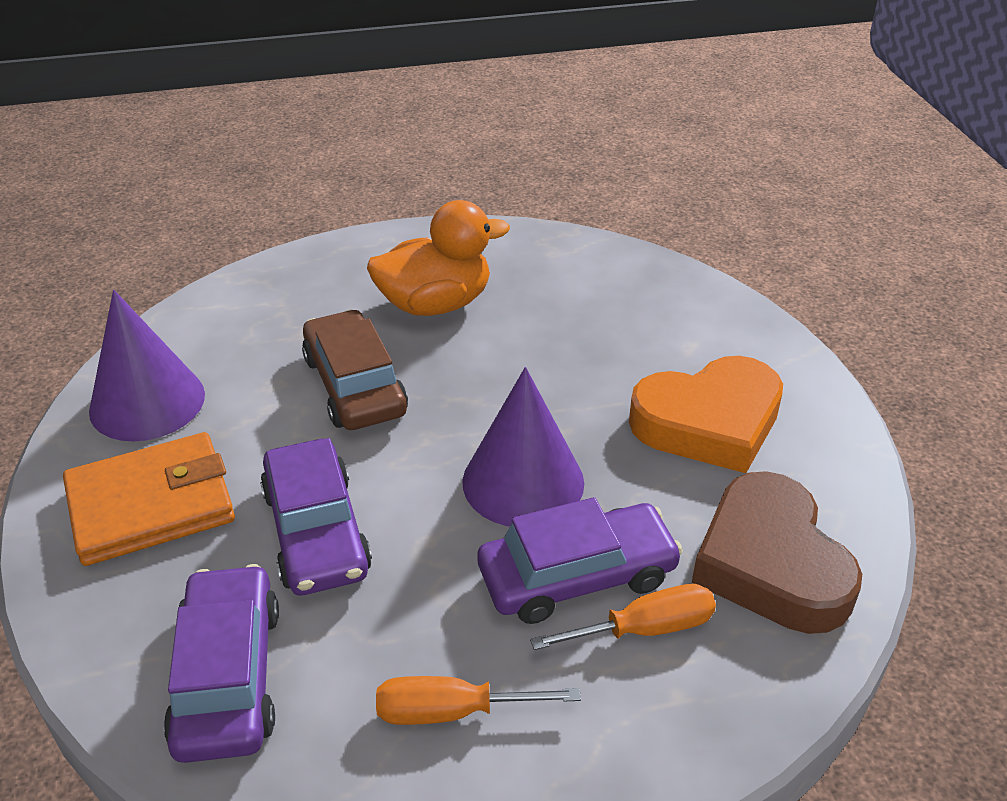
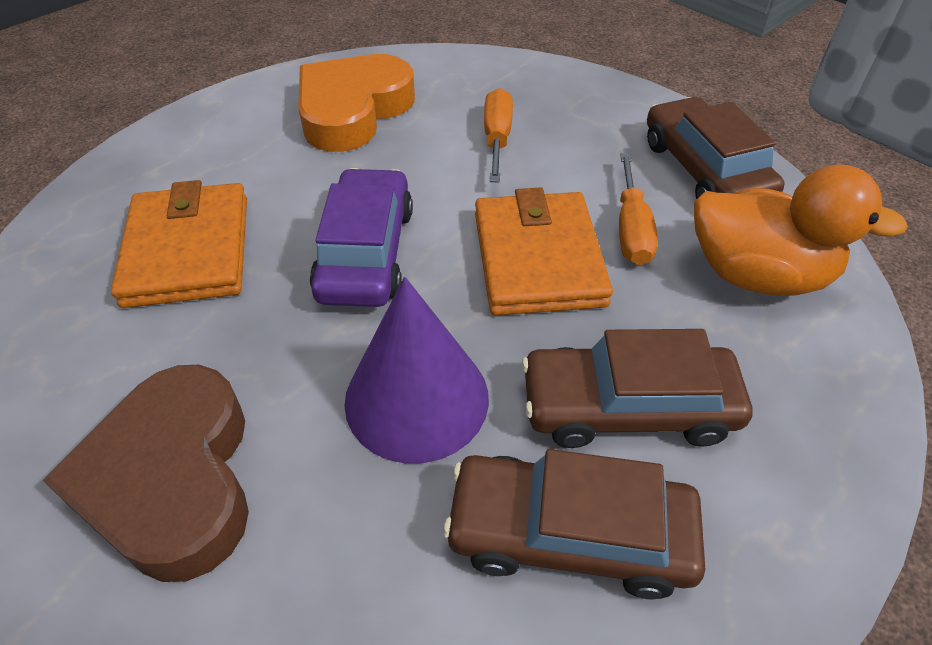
brown car: [302,310,408,430] = 1 -> [443,449,705,600] [522,329,753,448] [647,97,784,199] = 3
orange wallet: [63,432,235,566] = 1 -> [111,180,247,308] [475,187,613,315] = 2
purple car: [163,564,279,763] [260,438,372,595] [477,497,683,624] = 3 -> [310,168,413,307] = 1
purple cone: [89,290,205,442] [462,367,584,527] = 2 -> [344,277,489,464] = 1

